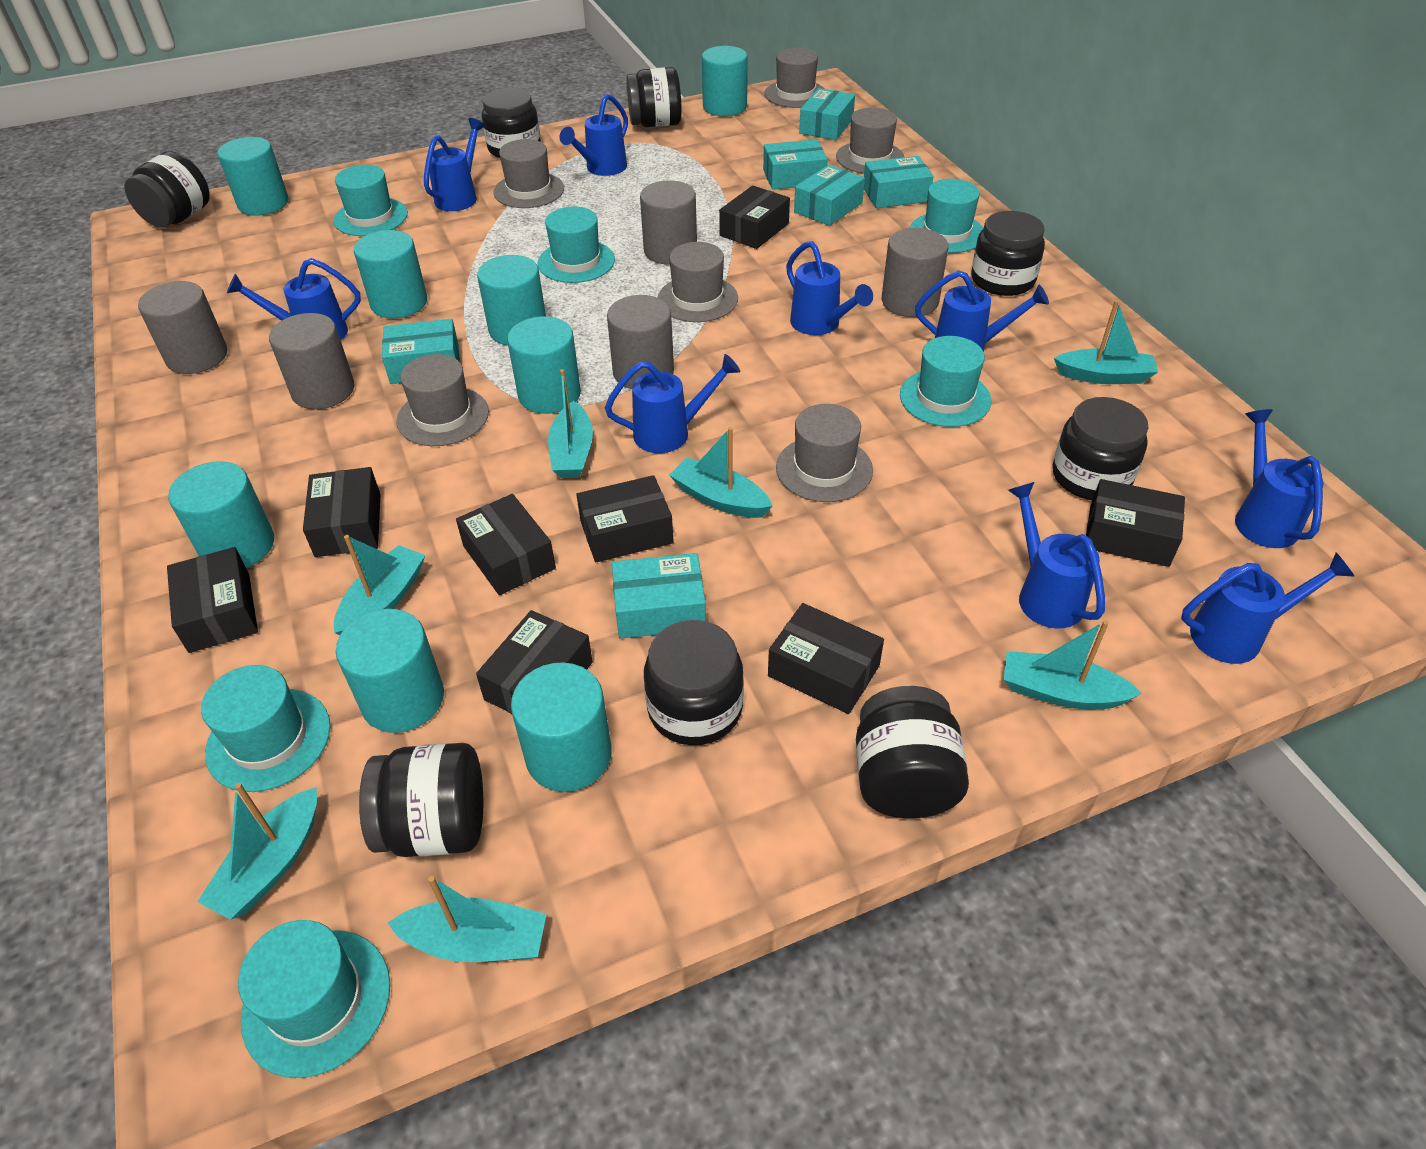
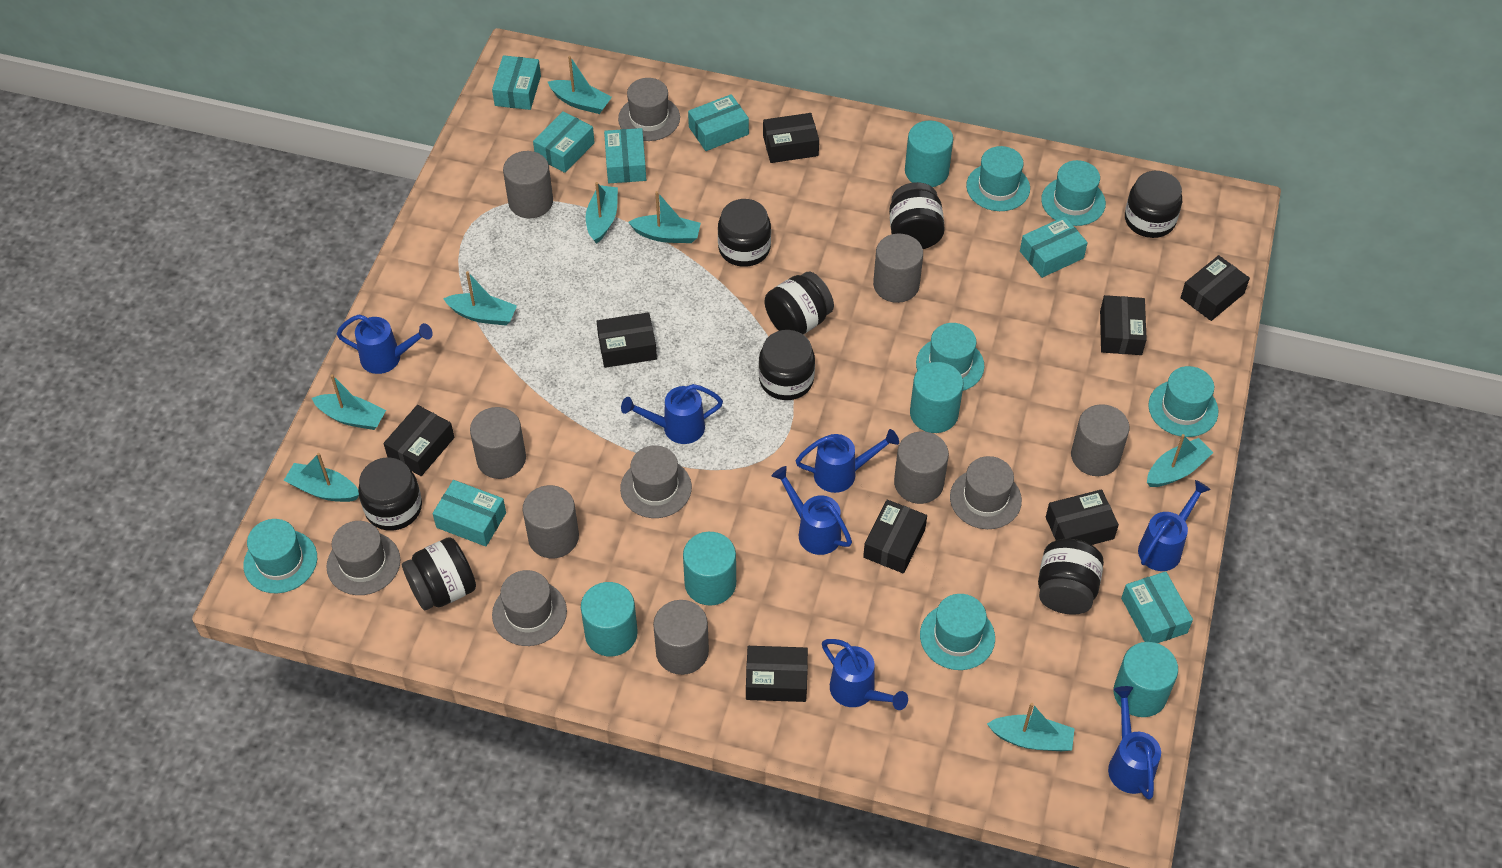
blue watering can: [227,258,361,340] [424,118,485,211] [560,94,628,176] [605,354,740,453] [786,241,873,335] [915,270,1049,352] [1008,482,1105,629] [1181,553,1355,664] [1235,409,1324,548] = 9 -> [337,314,433,374] [621,384,723,444] [772,466,852,555] [795,429,899,493] [822,639,908,710] [1108,686,1161,800] [1138,480,1211,571] = 7
grey cylinder: [138,281,228,374] [269,313,354,409] [607,295,674,389] [640,180,697,265] [882,228,948,317] = 5 -> [470,407,526,479] [503,151,553,218] [523,485,579,558] [653,600,709,675] [873,234,923,303] [894,431,949,504] [1071,404,1129,476] = 7
grey hat: [396,354,489,446] [494,139,564,208] [658,242,738,322] [765,48,825,108] [776,404,873,502] [836,107,904,174] = 6 -> [326,521,400,595] [492,570,567,646] [618,78,680,141] [620,446,692,518] [950,456,1022,529] = 5
turquoise boat: [197,783,317,920] [334,535,425,635] [388,876,546,962] [548,369,593,478] [669,427,772,518] [1004,620,1142,709] [1054,300,1158,384] = 7 -> [284,453,359,502] [312,374,386,430] [443,271,517,326] [548,56,612,114] [586,182,618,244] [628,191,701,243] [987,703,1075,751] [1147,434,1214,487] = 8
turquoise box: [382,319,460,384] [612,553,706,639] [763,139,828,190] [794,165,865,226] [799,88,855,140] [864,156,934,208] = 6 -> [432,480,506,547] [492,55,541,110] [533,111,595,173] [604,128,646,183] [688,94,749,151] [1020,216,1088,278] [1121,571,1193,643] = 7
turquoise cylinder: [168,461,274,568] [217,137,289,216] [336,609,444,733] [354,230,427,318] [477,255,546,346] [507,316,581,414] [511,662,611,792] [702,46,748,116] = 8 -> [581,582,638,656] [683,532,736,606] [905,121,953,187] [910,362,963,433] [1114,642,1178,717] = 5

